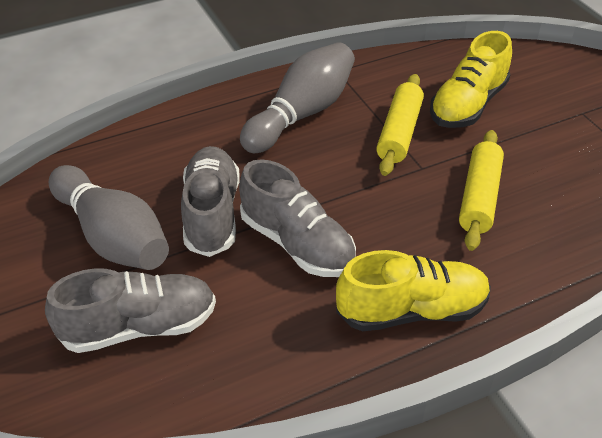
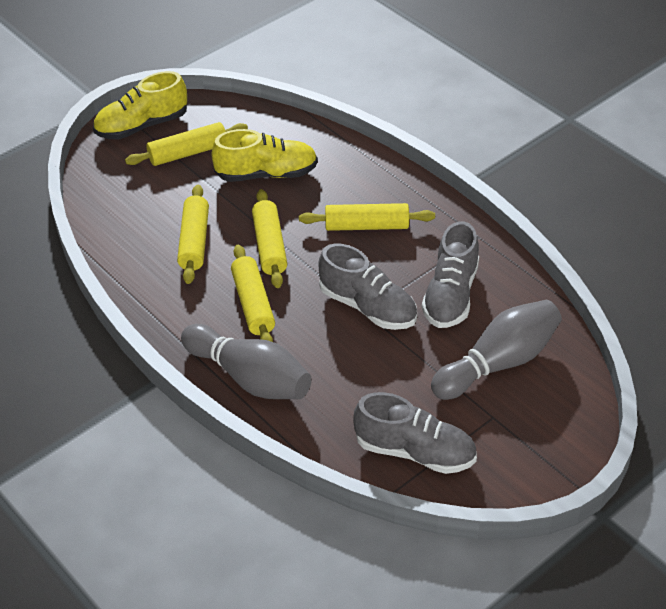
yellow rolling pin: [376,74,424,176] [459,130,504,251] = 2 -> [125,122,248,166] [177,185,209,284] [231,245,275,342] [252,189,287,288] [299,203,435,231] = 5

